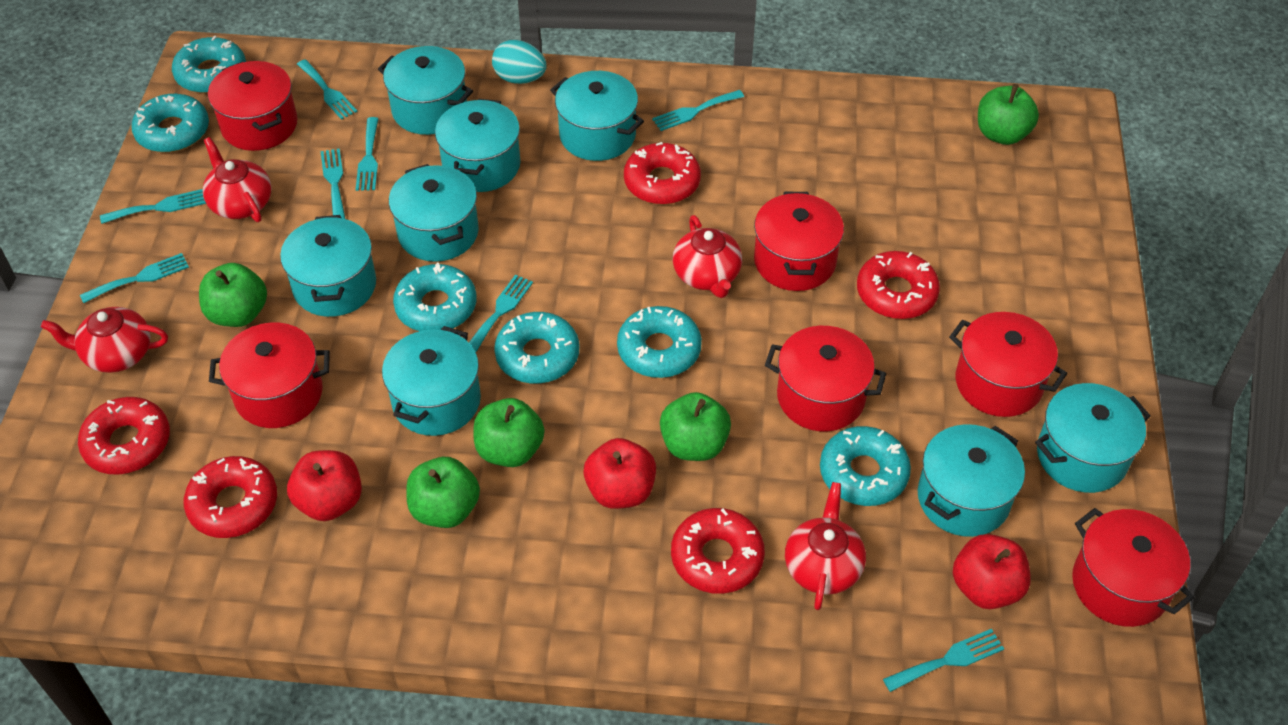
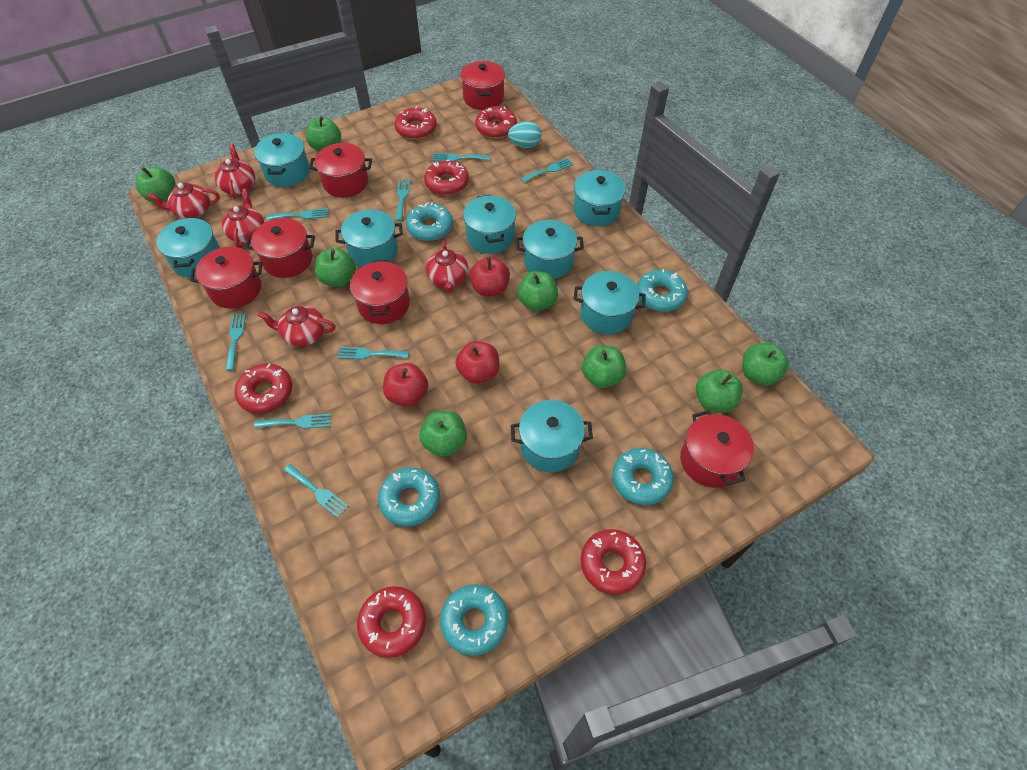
green apple: [199,263,267,327] [406,457,480,528] [473,398,545,467] [660,392,731,461] [978,84,1039,145] = 5 -> [135,167,176,203] [306,116,341,151] [315,248,356,287] [419,411,467,457] [517,271,558,311] [582,345,626,388] [696,369,743,413] [742,343,789,386] = 8
red donut: [78,397,170,474] [184,456,277,538] [624,142,701,204] [671,508,765,594] [857,251,940,319] = 5 -> [234,363,292,413] [357,586,426,658] [395,106,437,139] [424,160,469,195] [475,106,517,138] [581,529,646,594] = 6
red teapot: [41,307,168,373] [202,137,272,222] [673,215,742,298] [785,482,866,610] = 4 -> [147,182,220,218] [215,144,255,199] [222,189,265,248] [257,305,335,347] [426,241,468,293] = 5
turquoise donut: [131,94,209,153] [172,35,246,93] [393,263,477,331] [494,312,579,384] [617,306,702,378] [820,426,911,506] = 6 -> [378,467,440,527] [406,202,453,241] [440,584,508,656] [612,448,674,505] [637,269,688,312] = 5

